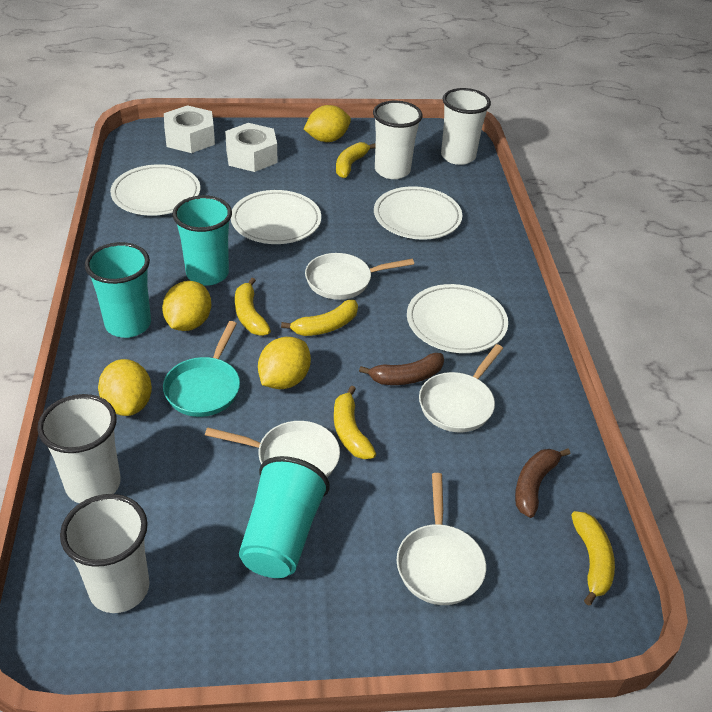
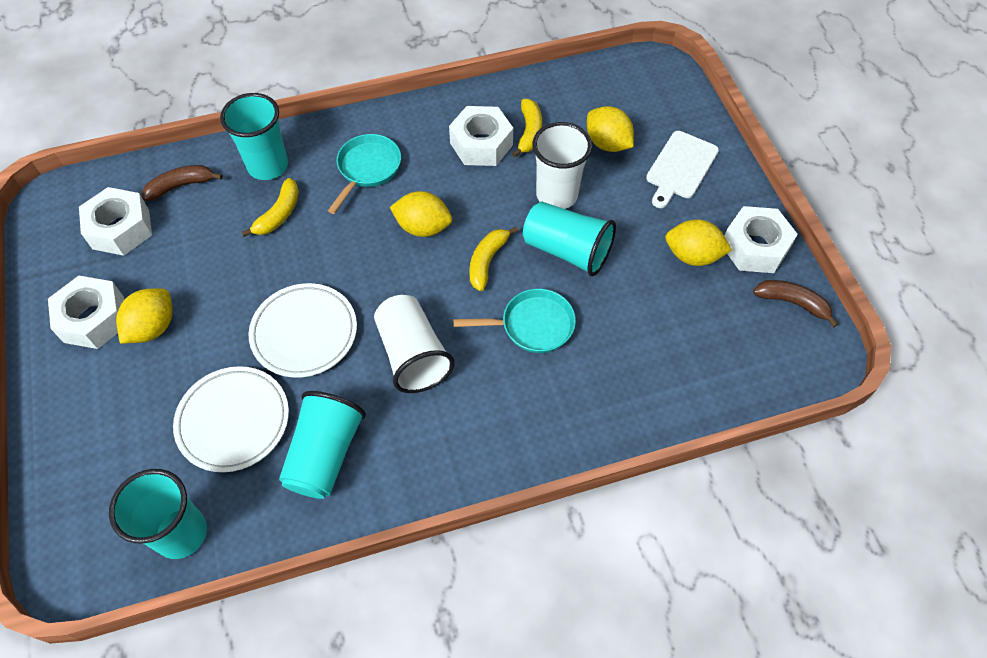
turquoise cup: [85,242,151,338] [172,195,232,286] [239,456,330,578] = 3 -> [109,469,207,559] [220,93,288,180] [279,391,366,499] [523,201,616,276] = 4
turquoise pan: [163,321,240,417] = 1 -> [328,134,401,214] [453,289,576,353] = 2
white cup: [37,394,121,503] [60,494,150,613] [373,101,423,179] [441,88,491,165] = 4 -> [374,295,455,393] [533,122,592,209] = 2
white cutting board: none = 0 -> [646,131,719,208] = 1
white nut: [164,105,215,153] [225,123,277,172] = 2 -> [48,276,124,349] [79,187,152,256] [449,106,513,166] [724,206,798,273] = 4
white pan: [205,421,340,478] [305,253,414,300] [397,473,486,605] [419,344,503,432] = 4 -> none = 0
white plate: [110,164,200,216] [231,190,321,244] [374,186,462,240] [407,284,508,353] = 4 -> [173,366,289,472] [249,283,357,378] = 2
yellow banana: [235,278,271,336] [281,300,358,336] [334,386,376,459] [336,142,376,178] [571,511,615,606] = 5 -> [242,178,299,237] [469,227,518,291] [512,99,542,157] = 3

